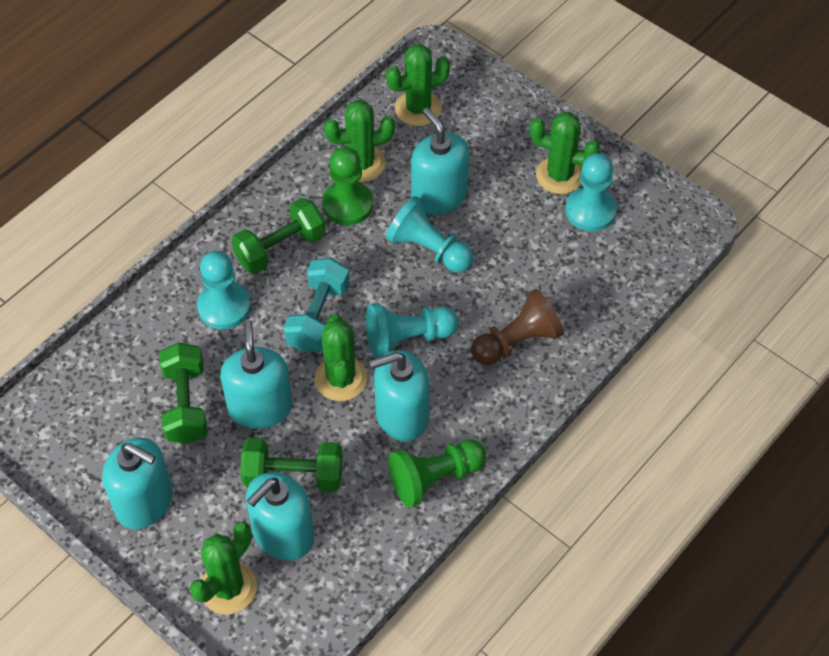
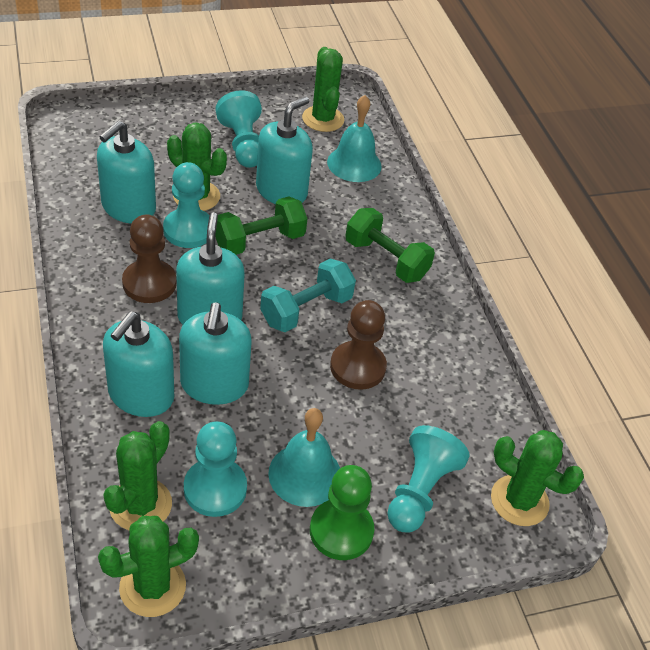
brown pawn: [471,289,564,365] = 1 -> [122,215,177,303] [330,300,387,390] = 2
green dumbbell: [159,342,207,444] [232,198,325,274] [240,438,343,492] = 3 -> [215,196,307,255] [345,208,435,283] = 2
green pawn: [322,147,373,225] [388,439,486,507] = 2 -> [310,465,374,560] = 1
turquoise bell: none = 0 -> [268,408,340,507] [327,95,382,182] = 2

